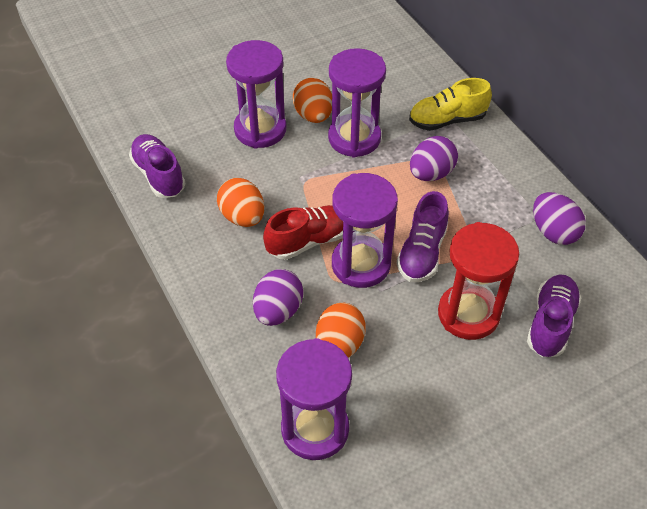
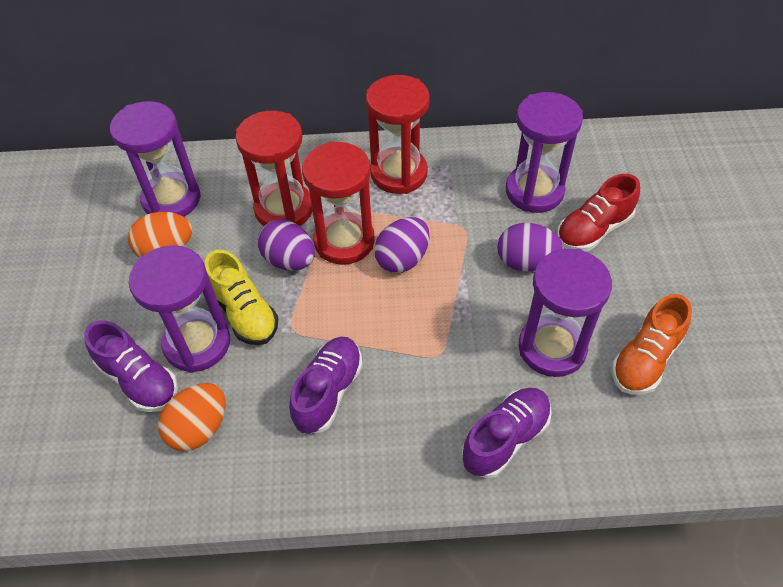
orange egg: [217,178,264,227] [293,78,332,123] [316,303,366,358] = 3 -> [128,212,192,257] [158,383,226,451] = 2
orange shoe: none = 0 -> [612,294,692,395] = 1
red hourglass: [438,222,519,340] = 1 -> [235,111,312,226] [302,141,375,265] [366,75,430,194] = 3

